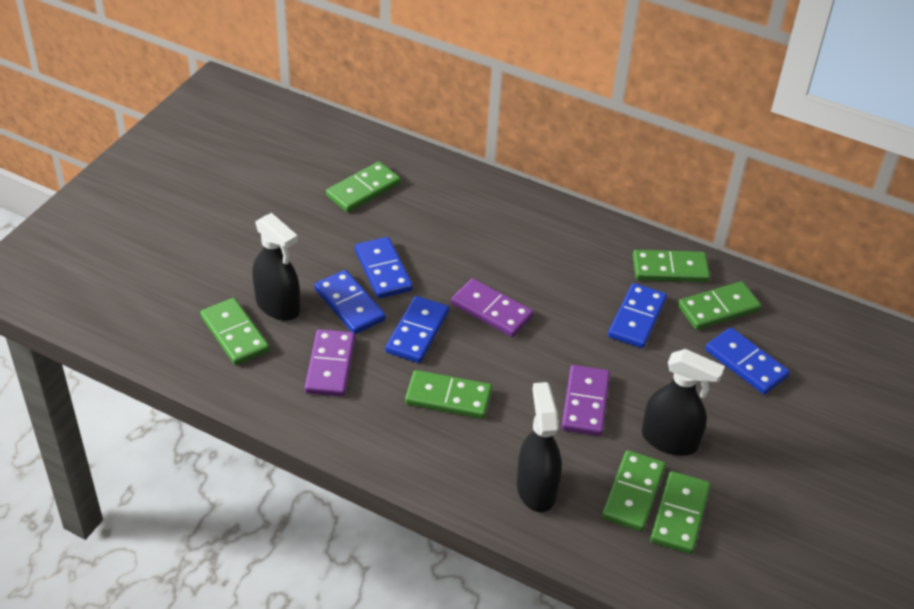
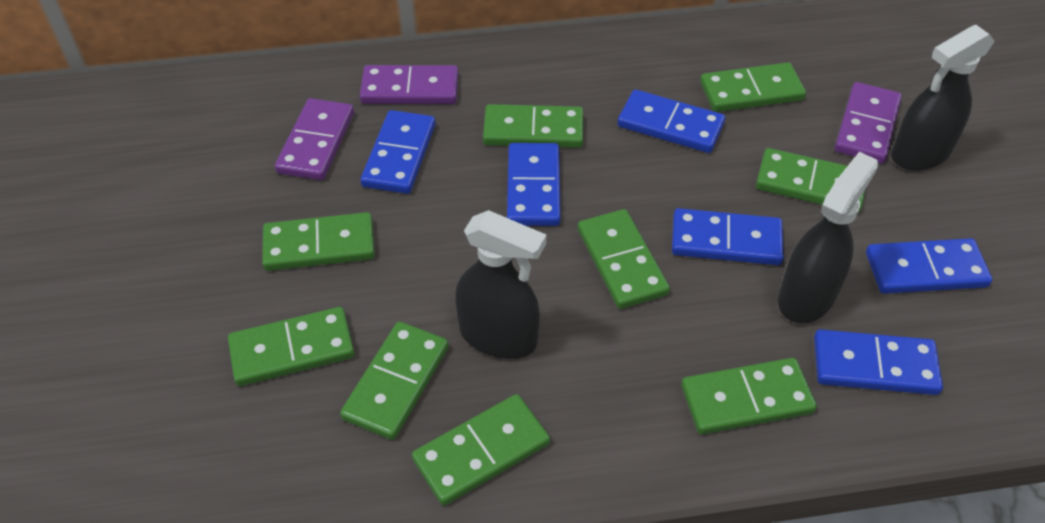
blue domino: [314,270,386,334] [355,237,413,299] [385,296,449,363] [608,283,667,348] [705,327,790,395] = 5 -> [361,110,436,194] [507,143,561,226] [618,90,725,153] [672,208,784,265] [814,329,943,395] [866,238,992,294] = 6
green domino: [200,298,269,365] [326,162,401,212] [405,370,492,419] [602,450,666,532] [633,250,710,282] [650,471,711,554] [678,281,761,330] = 7 -> [228,307,355,386] [262,212,375,271] [340,322,449,440] [412,394,550,506] [483,104,583,148] [578,209,670,309] [681,358,817,435] [700,62,806,112] [756,148,865,212] = 9

